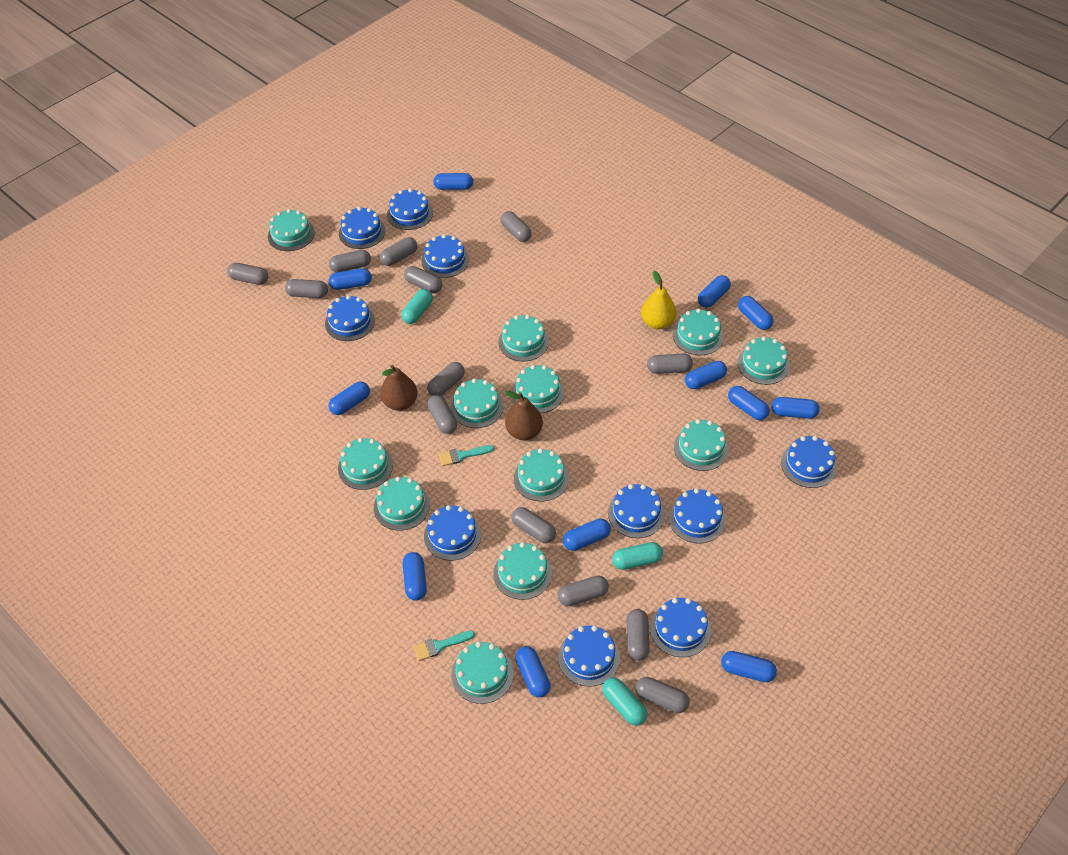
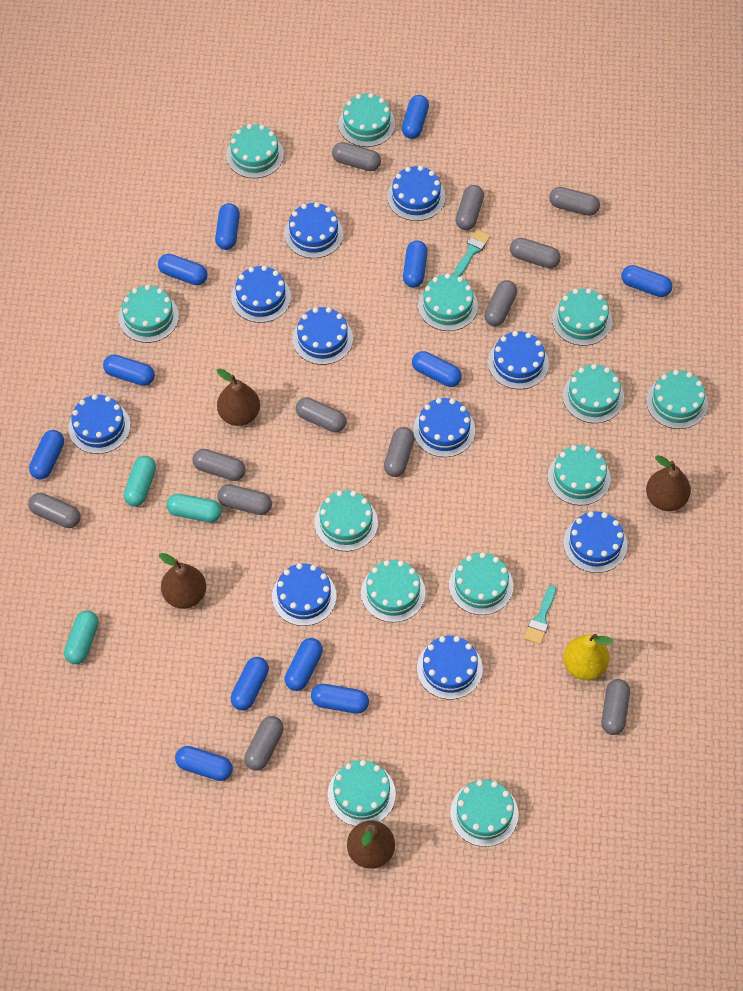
brown pear: [380,365,418,411] [505,391,543,440] = 2 -> [159,553,206,609] [217,369,260,426] [347,821,395,869] [646,455,691,511] = 4
grey capsule: [227,263,268,285] [285,279,328,298] [329,250,371,272] [380,237,417,266] [404,266,442,293] [427,362,465,396] [427,395,457,434] [500,211,532,242] [511,507,556,543] [558,575,609,606] [626,609,650,661] [635,677,690,713] [647,354,693,374] = 13 -> [29,493,81,528] [193,449,246,481] [217,485,272,515] [244,716,284,771] [296,397,346,433] [332,142,381,171] [384,427,415,477] [456,185,484,230] [484,280,517,326] [510,238,561,268] [549,187,600,216] [602,679,630,735] = 12
turquoise cake: [268,209,315,251] [338,438,393,490] [374,476,430,531] [451,378,504,428] [451,642,514,704] [493,542,552,600] [498,315,549,362] [512,365,564,414] [514,448,569,501] [673,309,724,356] [674,419,729,471] [738,336,790,385] = 12 -> [118,285,179,343] [226,124,284,178] [314,490,378,551] [328,760,396,826] [338,93,395,147] [361,560,425,622] [418,273,478,331] [449,552,513,615] [450,780,519,847] [548,445,611,505] [552,288,612,346] [563,364,624,423] [646,370,708,429] = 13

